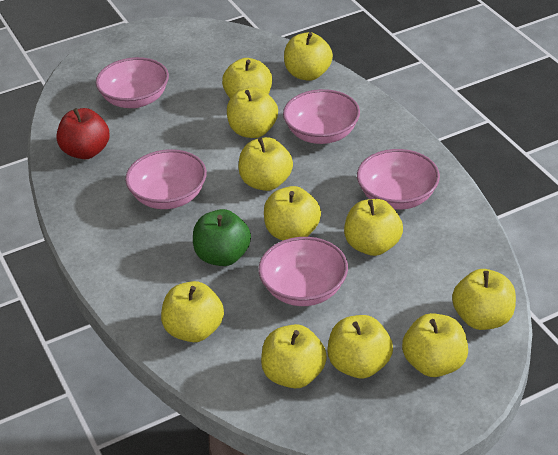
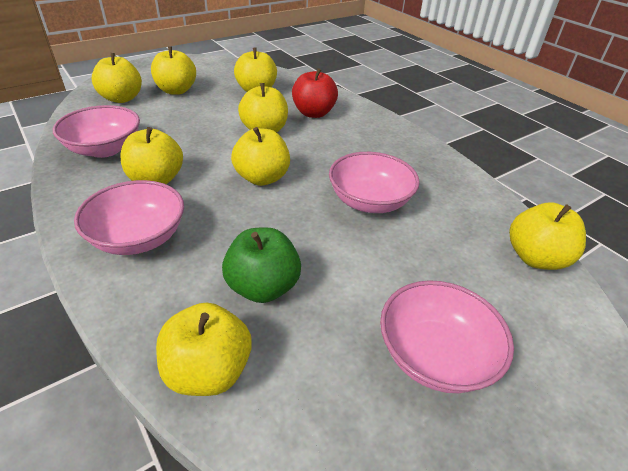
pink bowl: [96,57,169,108] [125,149,207,209] [258,237,348,306] [283,89,360,144] [357,149,440,210] = 5 -> [53,105,140,158] [74,180,184,255] [329,152,420,213] [380,280,514,393] = 4
yellow apple: [161,281,224,342] [222,58,272,99] [227,87,278,138] [238,137,293,191] [261,324,327,388] [264,186,321,240] [284,32,333,81] [328,315,393,378] [344,199,403,256] [402,313,468,377] [452,269,516,330] = 11 -> [91,53,142,103] [121,127,183,184] [151,46,196,95] [156,303,252,396] [231,127,290,186] [234,48,277,92] [238,83,288,132] [509,202,586,270] = 8

